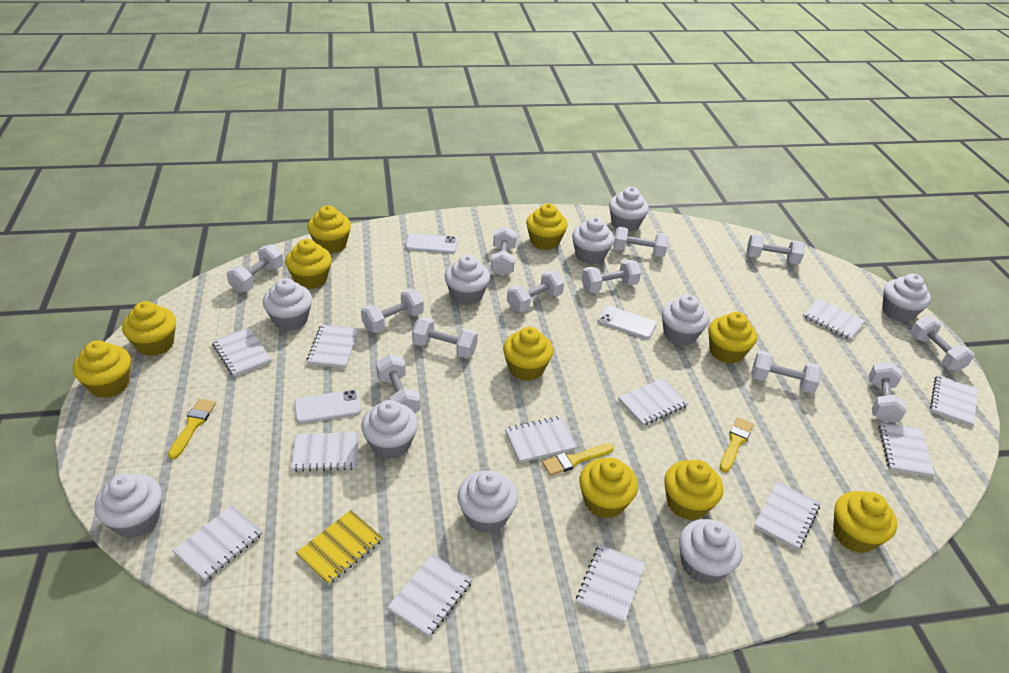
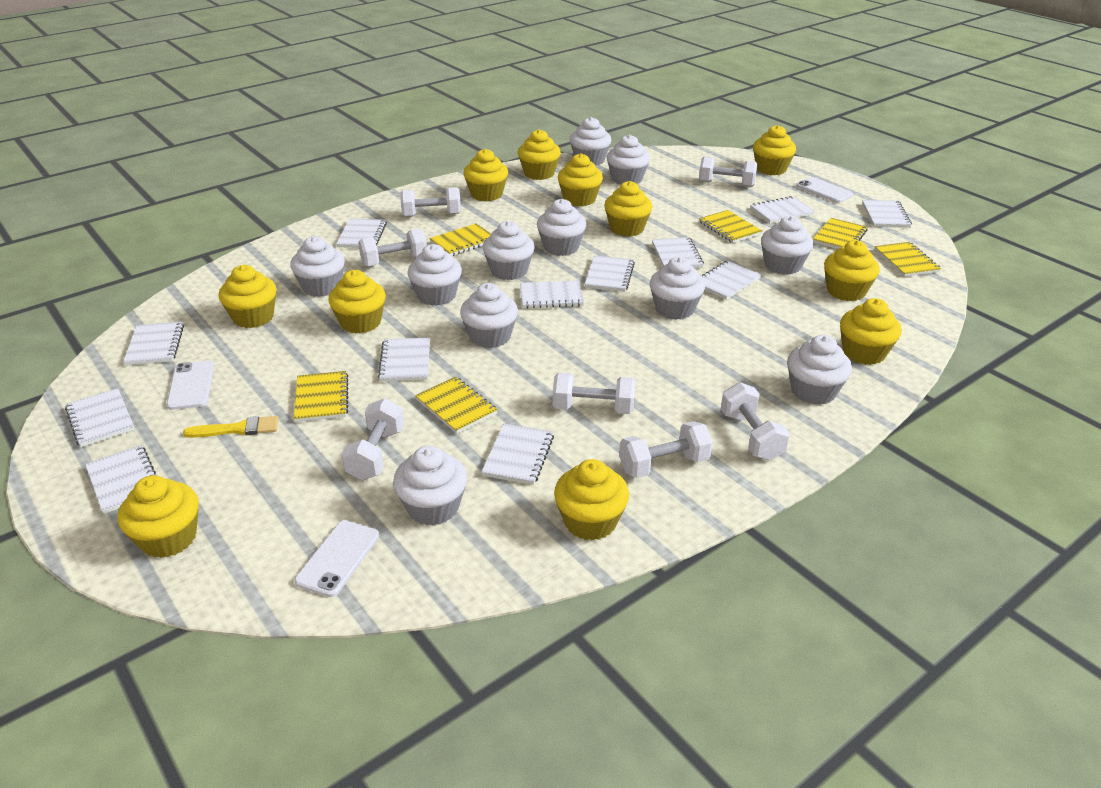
white cupcake: [94,474,162,538] [263,278,312,331] [361,400,418,459] [445,255,490,305] [457,471,518,533] [572,217,614,264] [609,187,649,232] [662,294,709,346] [679,519,742,584] [882,274,931,322] = 10 -> [290,236,345,297] [393,446,467,526] [407,244,462,306] [460,283,518,348] [483,221,535,280] [537,199,586,256] [570,117,611,166] [607,135,650,185] [650,257,705,320] [761,216,813,275] [787,335,852,405] = 11
white dumbbell: [227,244,284,293] [361,289,424,333] [376,354,420,413] [412,317,478,358] [491,226,517,276] [507,271,564,312] [581,260,641,293] [613,227,669,257] [747,234,805,264] [751,351,822,393] [869,362,907,423] [911,316,974,372] = 12 -> [341,398,405,480] [358,229,427,267] [400,187,461,217] [553,373,636,414] [619,421,713,478] [699,156,758,187] [721,382,790,461] = 7
yellow brush: [168,399,216,459] [542,443,614,476] [720,417,753,472] = 3 -> [183,416,279,438] = 1
yellow cupcake: [73,341,131,398] [122,301,176,356] [285,239,332,289] [307,205,351,254] [503,327,553,381] [526,203,567,250] [579,458,638,519] [664,460,723,520] [709,312,757,364] [833,491,897,553] = 10 -> [118,475,199,558] [219,265,277,328] [328,270,386,334] [463,149,508,201] [518,129,561,180] [554,459,629,541] [558,153,603,207] [604,181,652,237] [753,125,796,175] [824,240,880,301] [840,298,902,365] = 11
yellow notebook: [296,510,383,585] = 1 -> [294,371,348,422] [415,377,498,434] [430,224,491,256] [699,210,763,243] [813,218,868,249] [874,242,941,277] = 6

